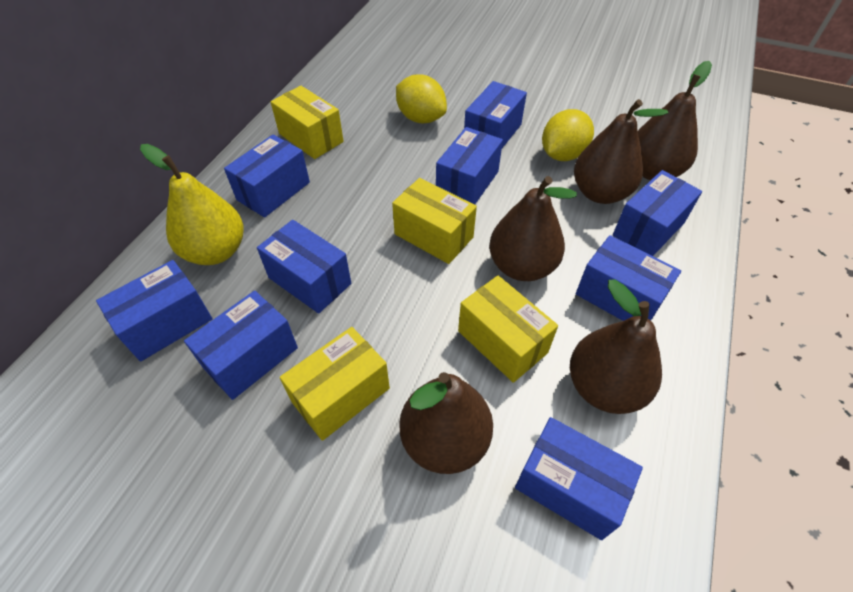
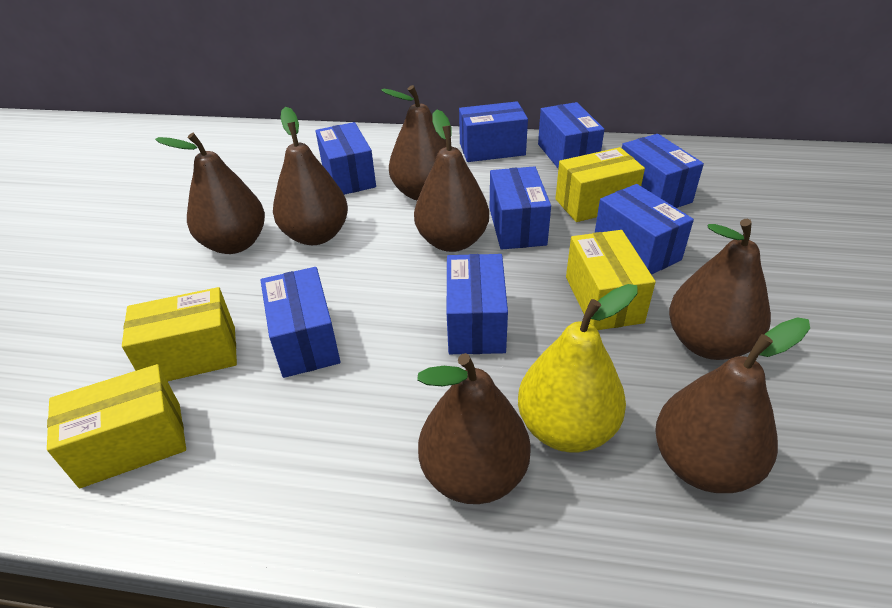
blue box: [96,260,213,362] [184,291,298,400] [224,135,310,218] [257,220,351,314] [436,127,503,205] [464,81,527,148] [515,417,643,540] [576,235,681,321] [613,170,702,256] = 9 -> [261,267,340,378] [316,122,376,195] [447,254,508,354] [459,101,528,162] [490,166,551,250] [538,102,604,168] [595,184,694,275] [622,134,704,208] = 8
brown pear: [399,372,493,474] [489,176,577,281] [570,280,662,414] [574,99,668,204] [638,61,712,180] = 5 -> [155,133,265,254] [273,107,348,245] [381,85,446,200] [414,109,489,252] [417,353,531,504] [655,317,810,493] [669,219,771,360] = 7
yellow lemon: [396,75,447,123] [542,109,594,161] = 2 -> none = 0

